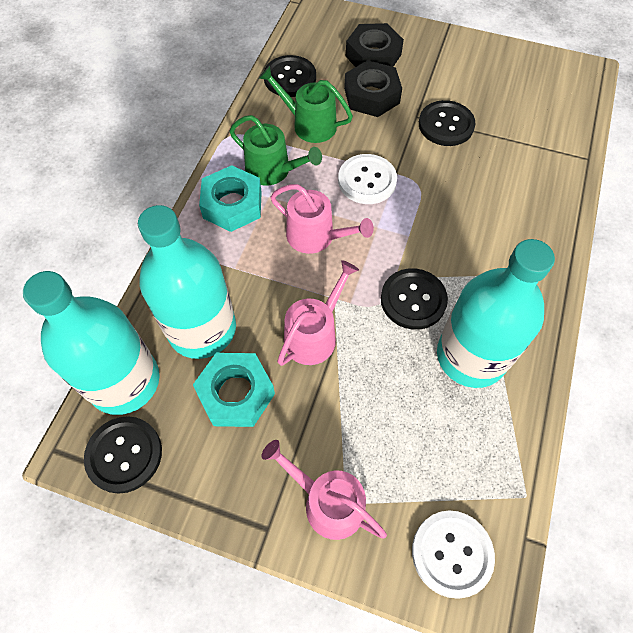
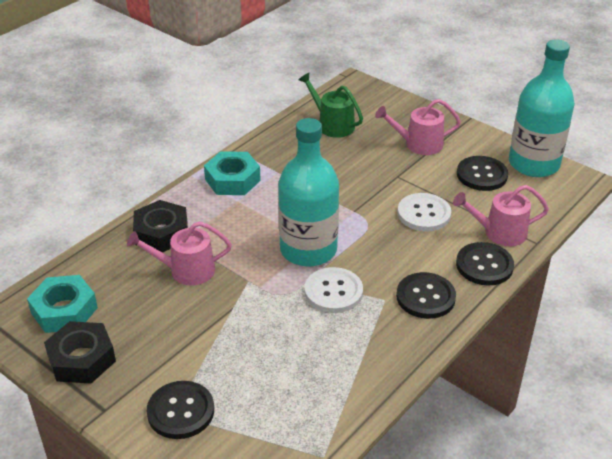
green watering can: [230,115,322,185] [259,66,353,143] = 2 -> [299,73,363,138] = 1
turquoise bottle: [23,271,160,415] [138,205,236,359] [437,239,555,388] = 3 -> [278,118,339,267] [509,39,575,177] = 2

